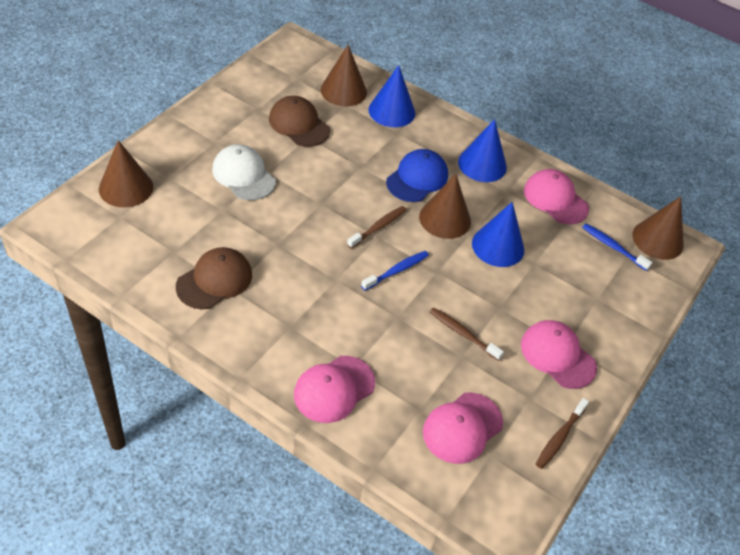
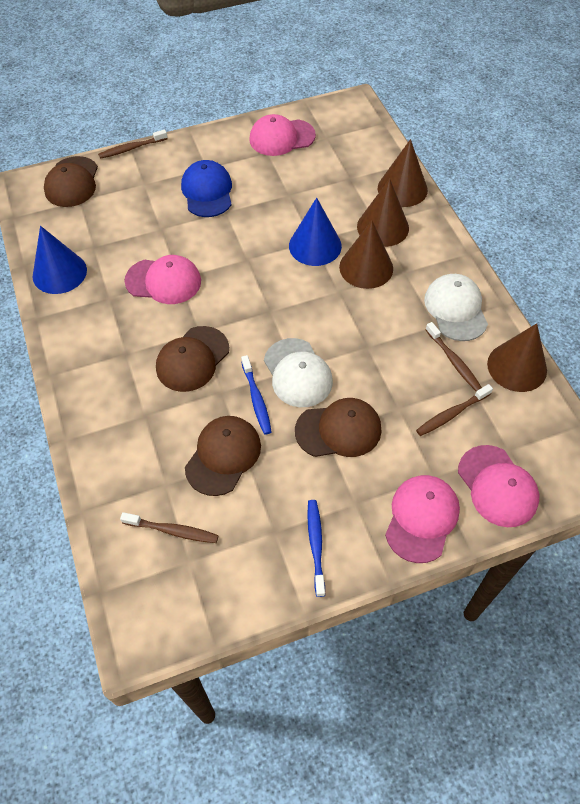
blue cone: [368,65,415,127] [458,119,507,182] [472,202,525,267] = 3 -> [33,226,87,294] [289,198,342,266] = 2
brown cap: [176,247,252,309] [269,96,330,147] = 2 -> [44,156,98,207] [156,326,229,392] [185,416,261,496] [295,398,382,457] = 4
brown toothbrush: [347,206,406,248] [430,307,504,361] [536,398,589,469] = 3 -> [98,129,167,159] [120,512,219,543] [416,384,493,436] [426,322,482,391] = 4
white cap: [212,144,276,200] = 1 -> [264,338,333,407] [424,274,488,341] = 2

